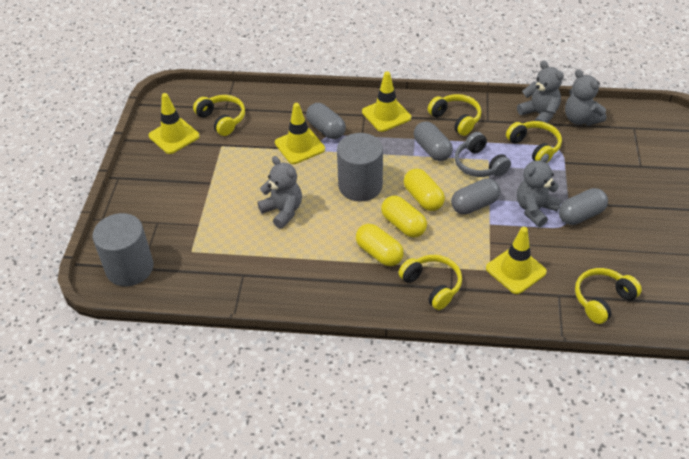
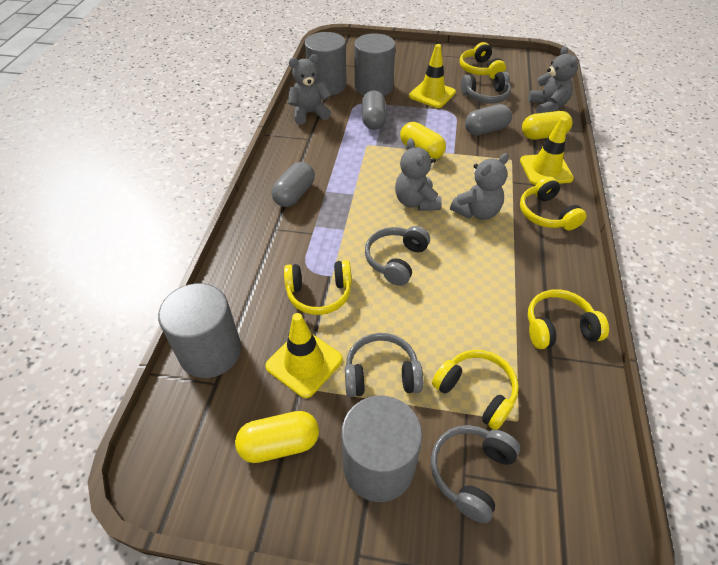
grey capsule: [306,103,346,139] [414,121,453,161] [451,178,500,214] [559,188,608,225] = 4 -> [271,162,315,207] [362,90,386,130] [465,104,512,136] = 3
grey cylinder: [92,213,153,286] [337,133,383,202] = 2 -> [158,283,241,378] [305,32,347,95] [341,396,422,502] [354,33,395,96] = 4
grey headphones: [455,132,511,177] = 1 -> [345,333,423,397] [365,226,430,286] [431,425,520,523] [461,71,511,104] = 4
yellow traffic cone: [149,93,200,154] [275,103,325,164] [362,71,411,132] [486,227,547,294] = 4 -> [265,313,343,398] [409,44,456,108] [520,117,574,185] = 3

